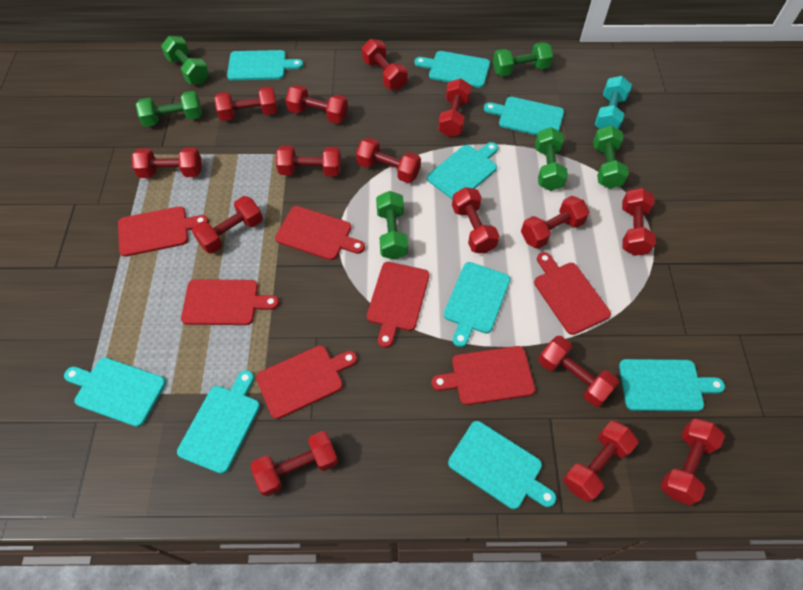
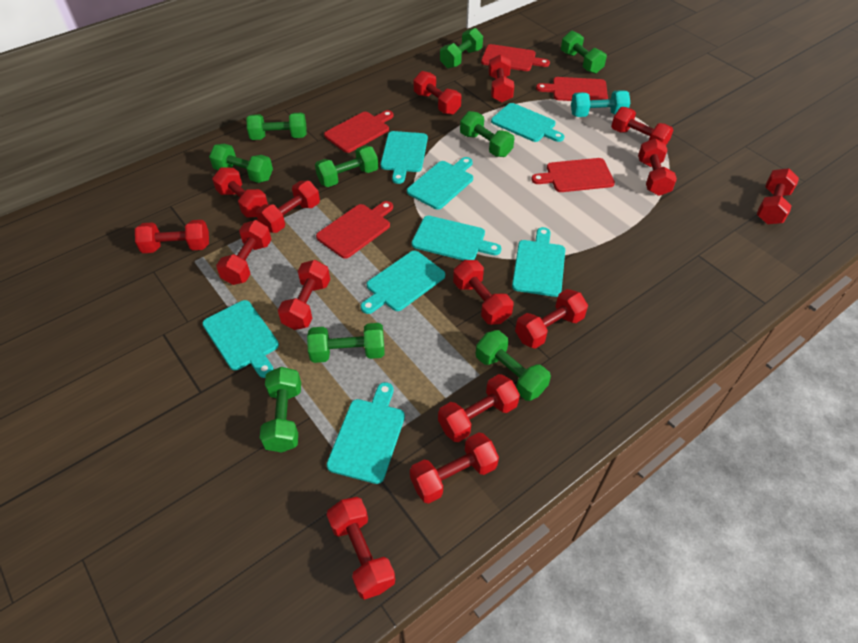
green dumbbell: [136,91,202,127] [161,36,209,84] [376,191,408,260] [493,42,553,76] [535,127,568,191] [593,125,629,189] = 6 -> [209,144,273,183] [247,112,307,140] [260,367,301,453] [307,323,385,363] [315,145,378,187] [440,28,483,68] [460,111,514,157] [476,330,551,401] [561,31,607,74] = 9
red cutting board: [118,206,209,257] [181,279,279,325] [256,345,357,419] [275,206,365,260] [367,262,429,348] [431,346,535,405] [534,252,611,335] = 7 -> [316,201,393,259] [324,110,394,153] [481,44,550,71] [531,158,615,192] [536,77,608,101] = 5
turquoise cutting board: [64,358,166,427] [177,370,260,474] [227,50,303,80] [414,51,490,88] [427,142,498,199] [444,262,510,347] [448,421,556,509] [484,97,564,135] [619,359,725,411] = 9 -> [202,300,279,378] [327,382,405,484] [361,251,445,314] [381,131,428,184] [407,157,473,210] [412,216,501,261] [491,103,564,142] [512,227,565,297] = 8

